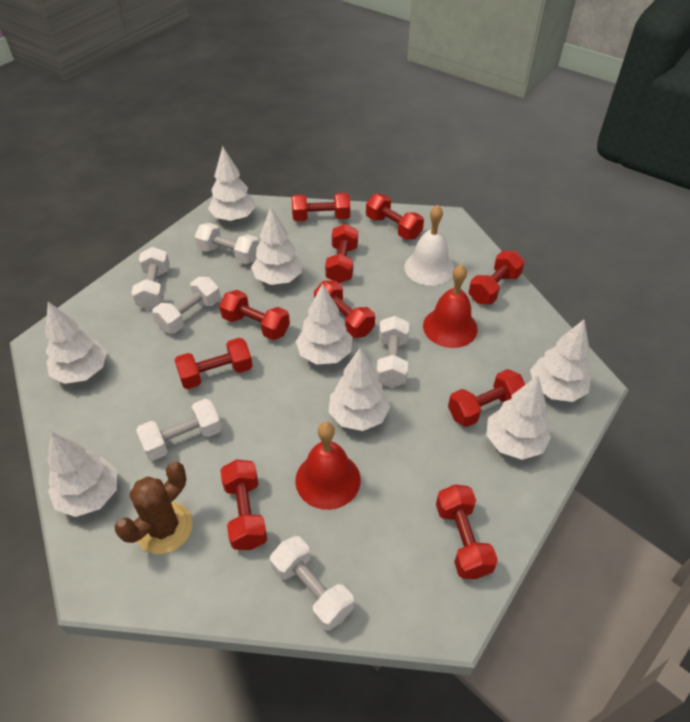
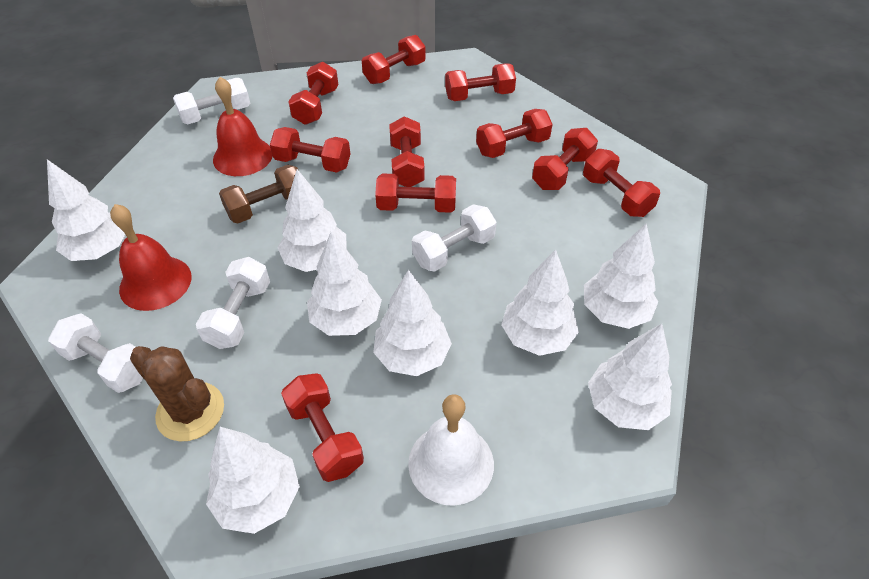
brown dumbbell: none = 0 -> [219,165,298,223] = 1
white dumbbell: [131,247,170,310] [136,399,222,461] [152,277,220,333] [194,223,259,264] [270,536,354,631] [376,316,409,388] = 6 -> [48,313,143,393] [173,78,250,124] [196,257,270,349] [412,204,497,272] = 4

